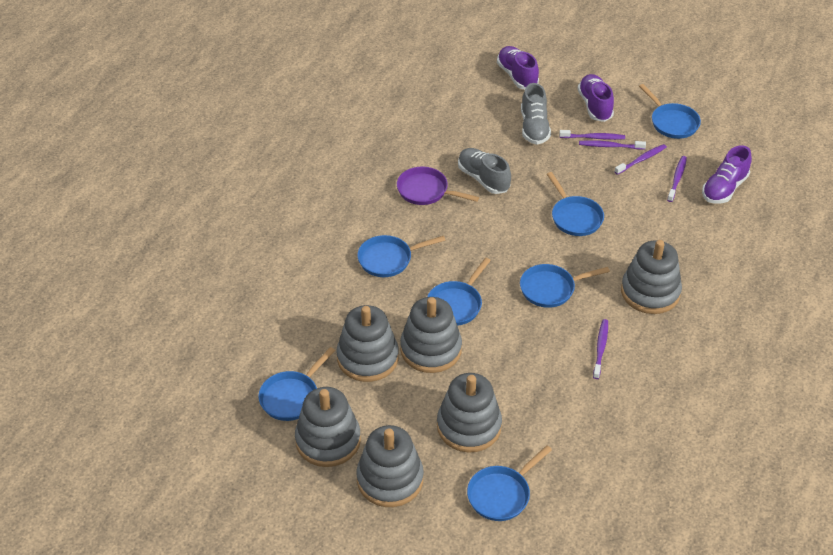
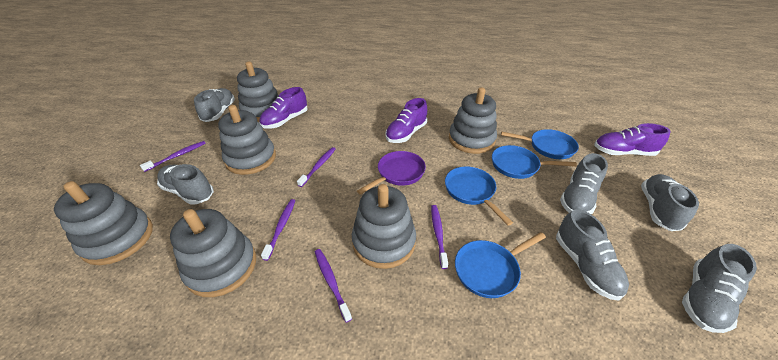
blue pan: [258,347,335,421] [357,235,445,277] [427,258,491,326] [467,445,552,521] [520,264,610,308] [547,172,604,236] [639,84,701,139] = 7 -> [445,166,513,226] [455,232,546,298] [492,145,577,179] [501,129,579,159] = 4
grey shoe: [458,148,511,194] [521,83,551,145] = 2 -> [157,164,214,205] [194,88,235,122] [556,209,629,301] [560,153,608,214] [641,174,699,231] [682,244,757,333] = 6

